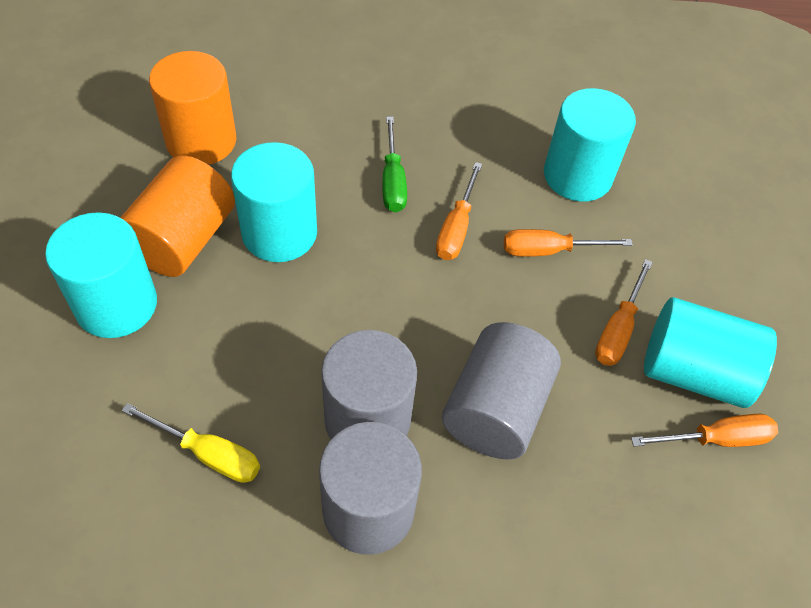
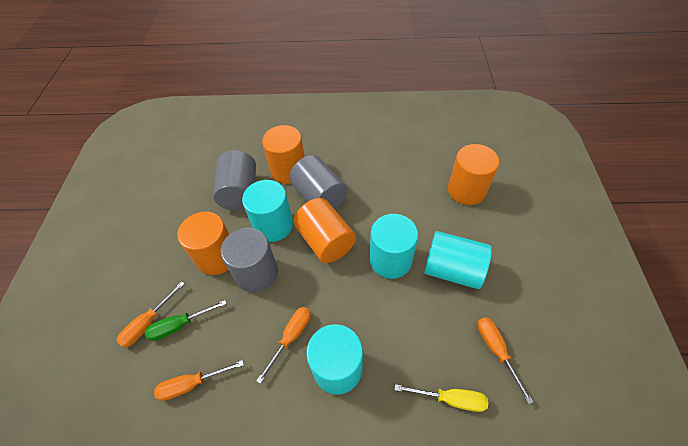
orange cylinder: [120,155,235,277] [149,51,236,165] = 2 -> [177,212,229,275] [262,125,305,184] [293,198,356,263] [448,144,499,205] = 4

